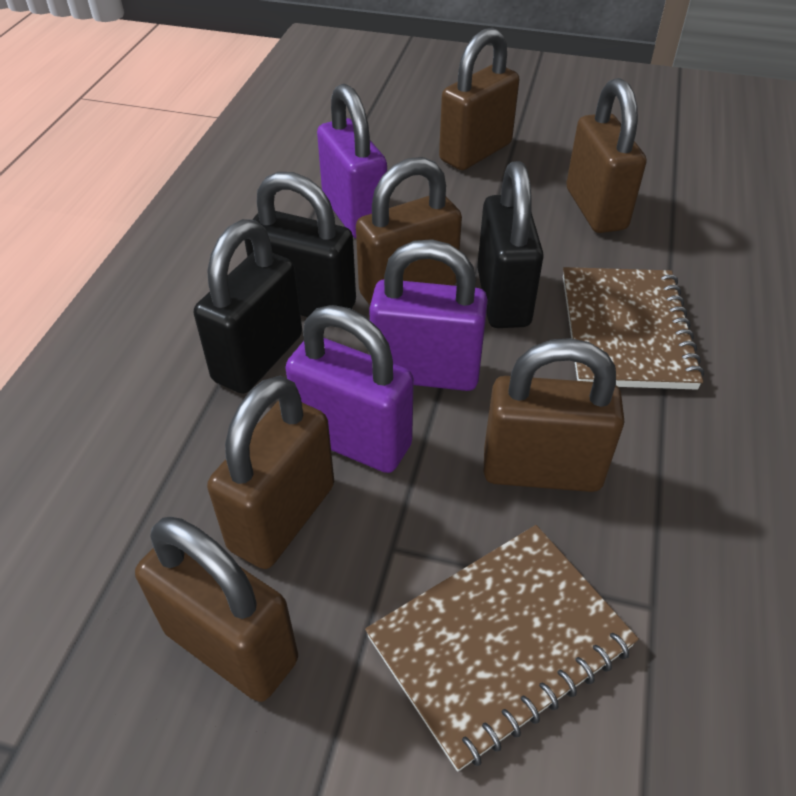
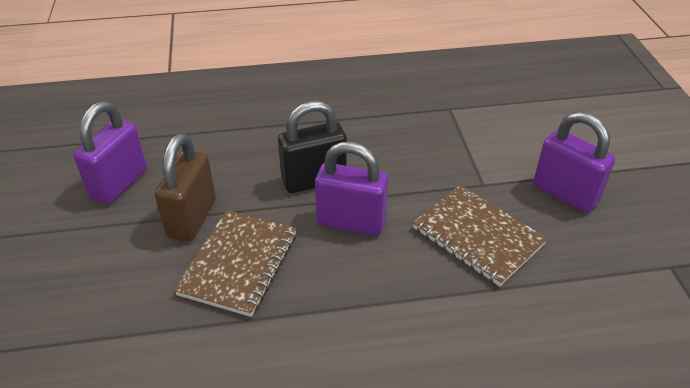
black padlock: [194,219,302,394] [244,172,356,317] [477,161,544,328] = 3 -> [278,101,347,193] = 1
brown padlock: [135,517,298,702] [207,376,334,569] [356,157,462,305] [439,28,519,170] [484,338,625,492] [566,78,646,233] = 6 -> [155,133,216,242] = 1

